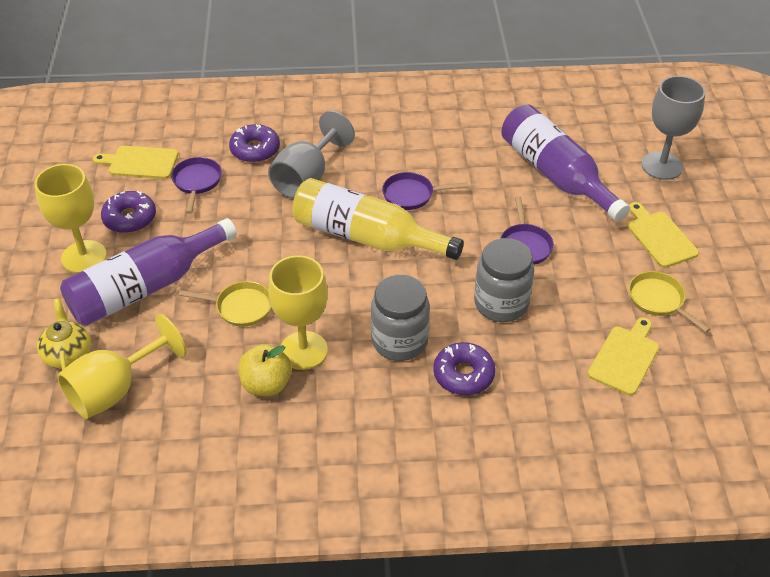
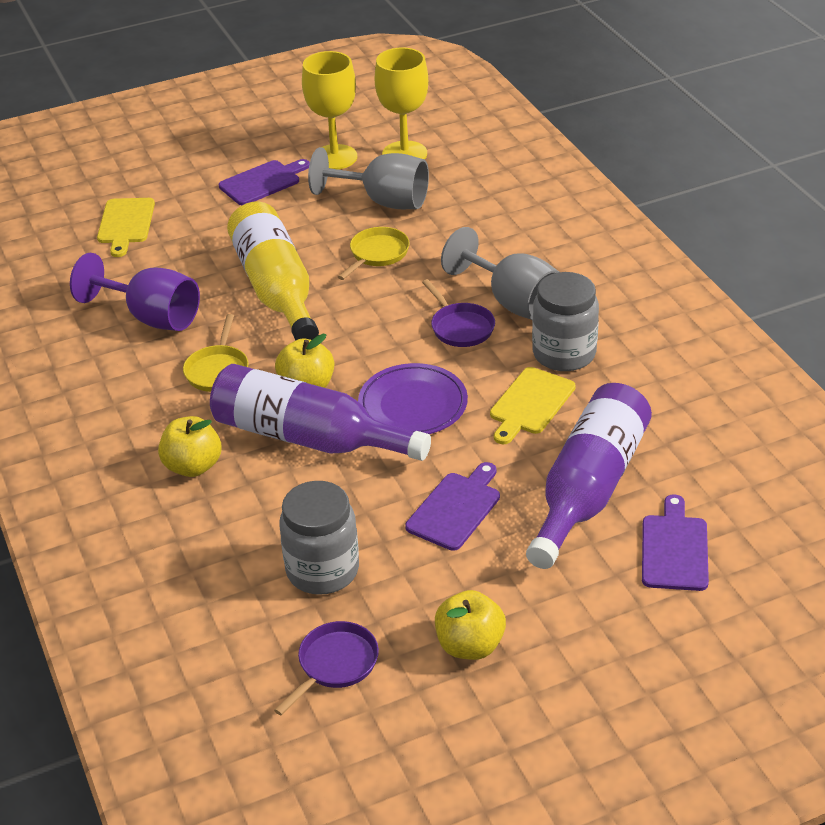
purple cutting board: none = 0 -> [219,159,310,205] [405,462,500,551] [642,494,709,591] = 3
purple donut: [101,191,156,233] [229,124,280,163] [433,342,495,395] = 3 -> none = 0
purple goblet: none = 0 -> [70,253,200,331] = 1
purple pan: [171,157,222,214] [382,172,468,210] [500,196,554,265] = 3 -> [274,621,379,715] [422,279,495,347] = 2
purple plate: none = 0 -> [358,363,468,434] = 1
yellow apple: [238,344,292,396] = 1 -> [158,416,221,477] [275,334,334,388] [435,590,506,660] = 3
yellow cutting board: [93,146,178,179] [588,317,659,395] [627,202,699,268] = 3 -> [97,198,155,257] [490,367,576,444] = 2
yellow goblet: [35,164,107,273] [57,314,186,419] [268,255,328,370] = 3 -> [302,51,357,170] [375,47,428,160] = 2
yellow teapot: [37,298,91,370] = 1 -> none = 0

